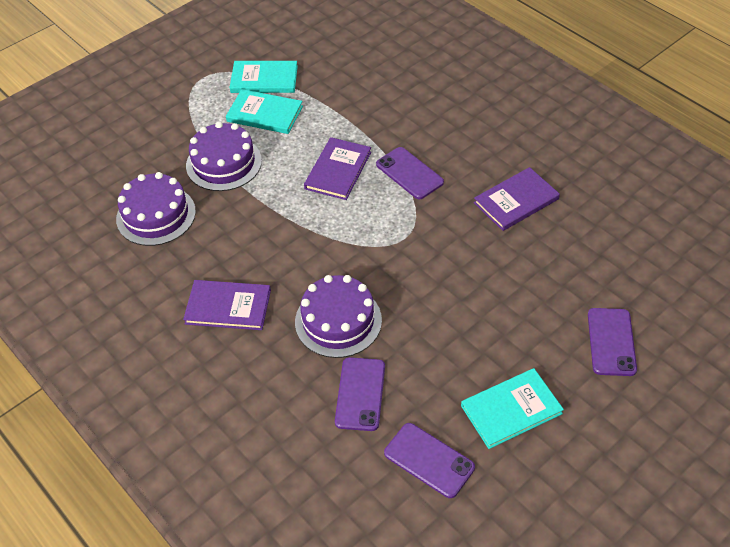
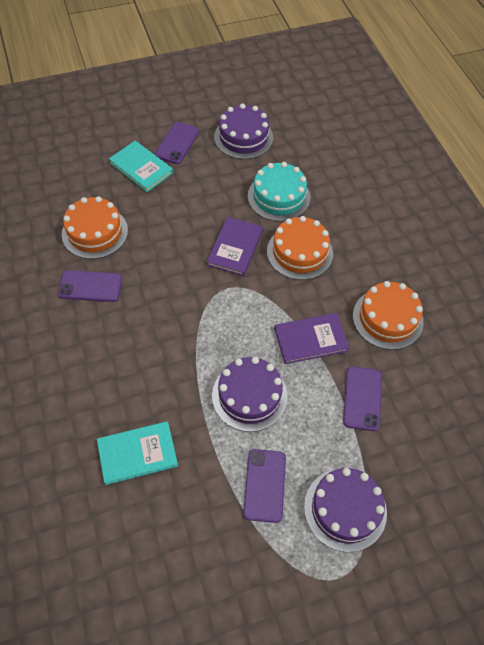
orange cake: none = 0 -> [62,196,128,259] [267,216,333,280] [353,281,423,350] = 3
purple book: [183,280,271,330] [304,137,371,200] [474,167,560,231] = 3 -> [207,217,263,276] [274,313,349,364] = 2
turquoise book: [226,89,303,134] [230,61,298,93] [461,368,564,449] = 3 -> [97,421,178,485] [109,141,173,192] = 2
turquoise cake: none = 0 -> [248,162,310,222] = 1

